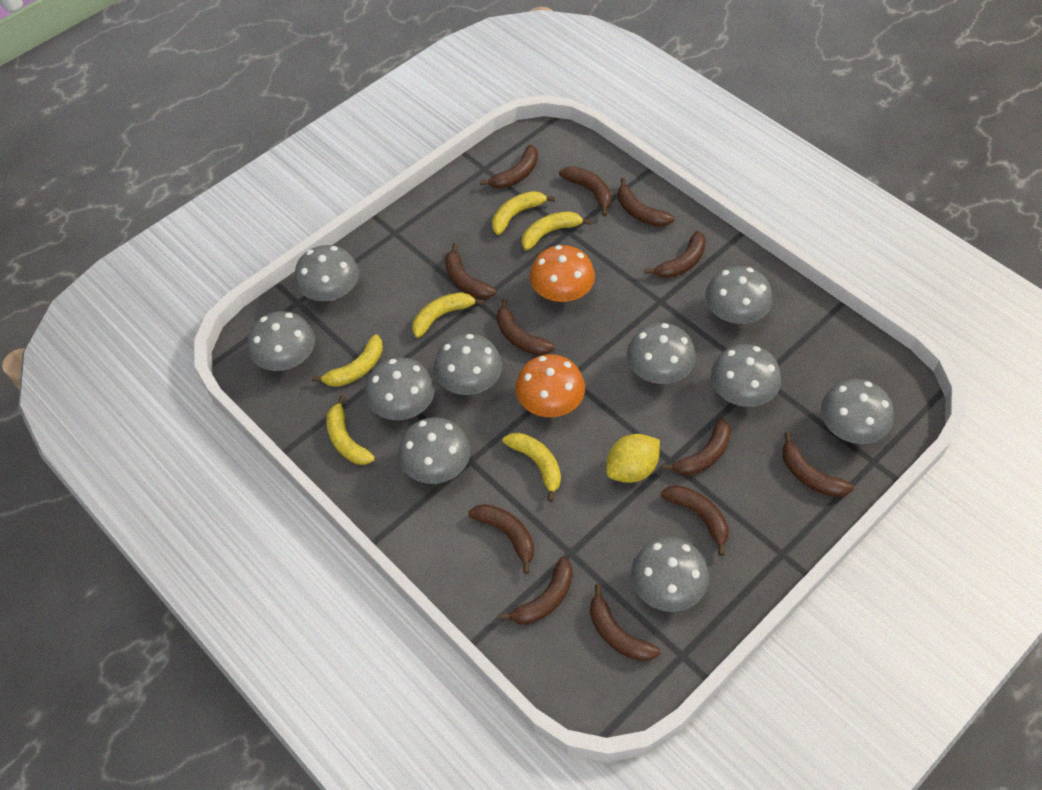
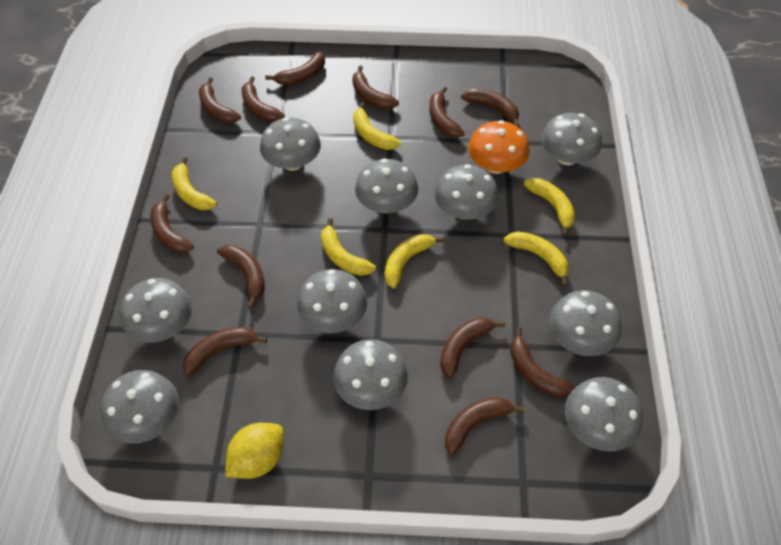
orange mushroom: [515,354,585,417] [530,245,595,302] = 2 -> [468,120,529,174] = 1

